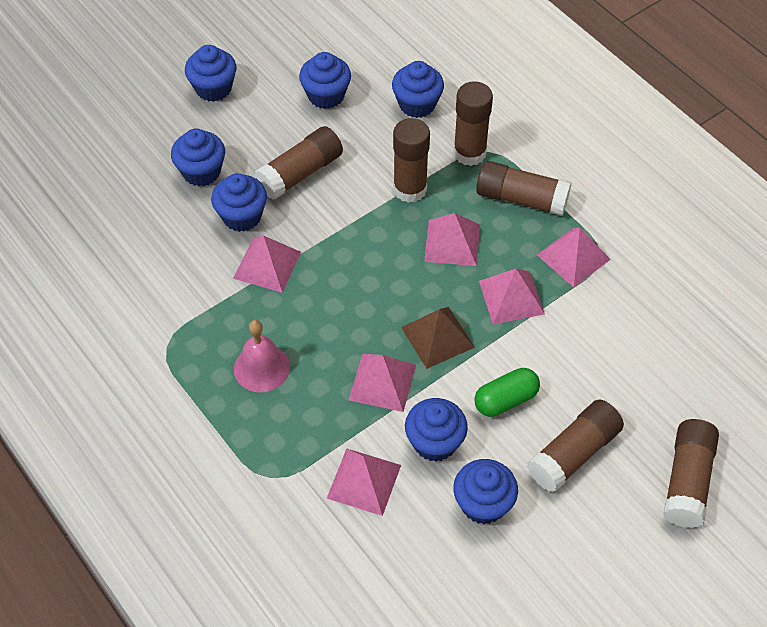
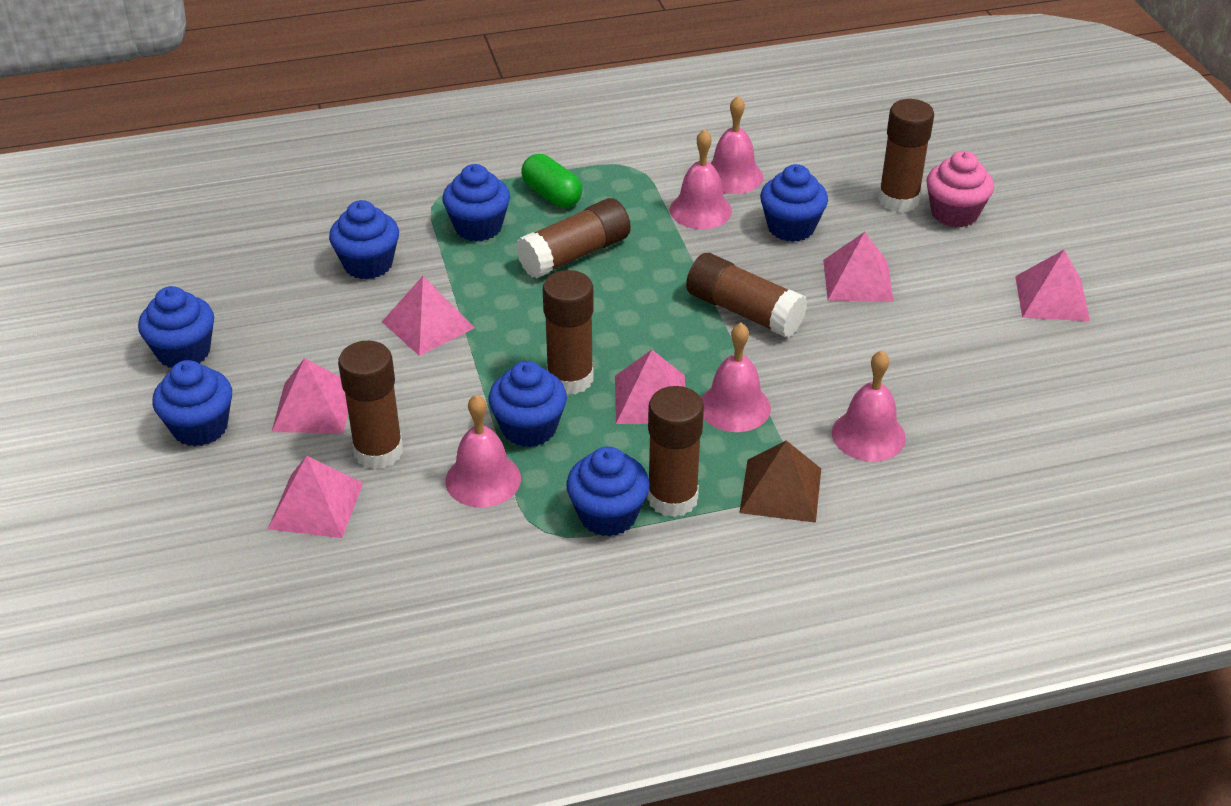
pink bell: [234,320,290,393] = 1 -> [445,394,521,507] [670,129,732,229] [701,323,771,432] [711,96,763,194] [832,351,906,461] = 5
pink cupcake: none = 0 -> [926,151,994,227] = 1

